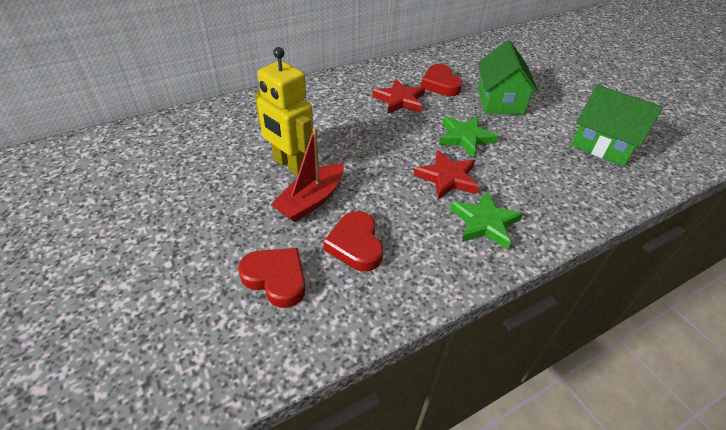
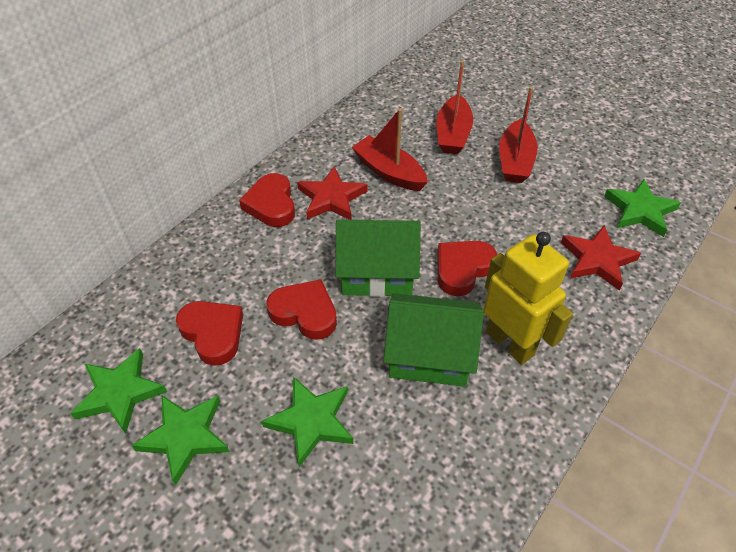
green star: [439,116,499,157] [450,191,523,250] = 2 -> [70,348,167,434] [131,396,230,485] [261,377,354,467] [604,179,681,237] = 4
red boat: [270,127,344,222] = 1 -> [352,109,428,191] [436,61,473,154] [499,87,538,183] = 3
red heart: [238,248,306,308] [323,211,383,271] [421,64,462,96] = 3 -> [176,301,243,366] [239,173,295,227] [267,279,337,340] [437,241,497,296] = 4

